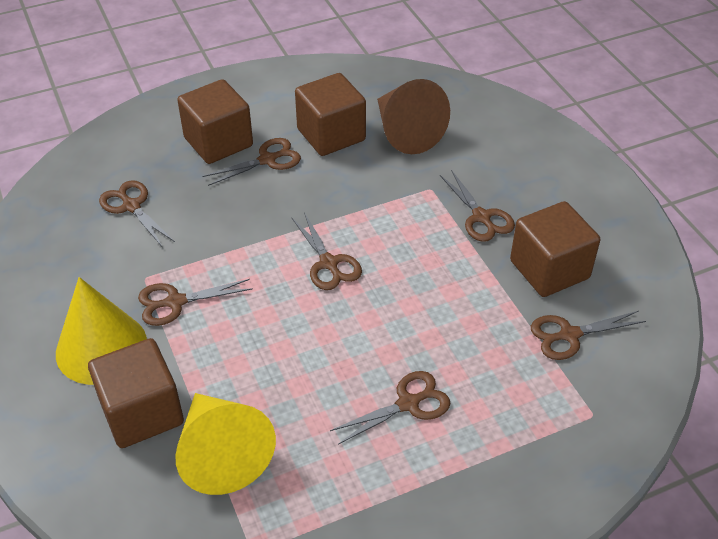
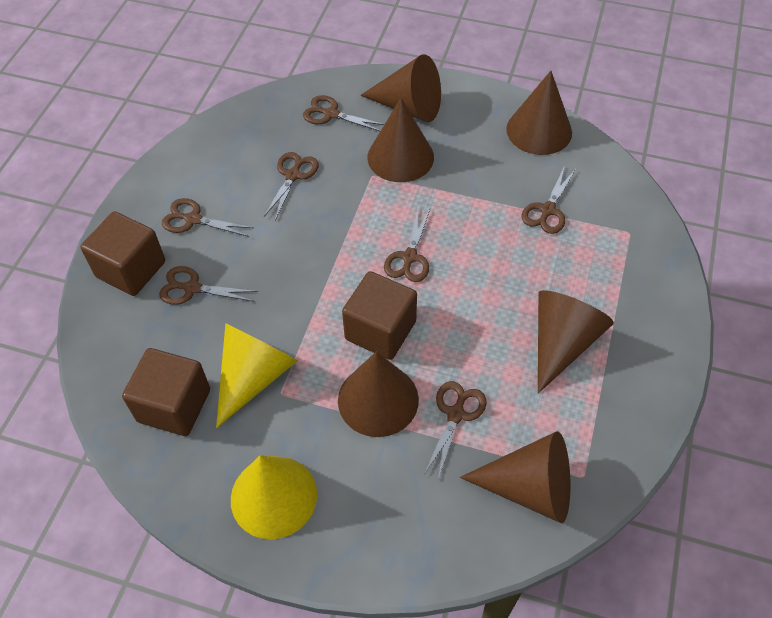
brown cone: [377,79,450,154] = 1 -> [338,352,419,437] [360,54,441,122] [367,98,434,182] [460,431,570,523] [506,71,572,155] [538,290,614,394] = 6
brown cube: [88,338,184,448] [177,79,253,164] [295,73,366,156] [510,201,600,297] = 4 -> [80,211,165,296] [122,348,210,436] [342,271,417,360] = 3

